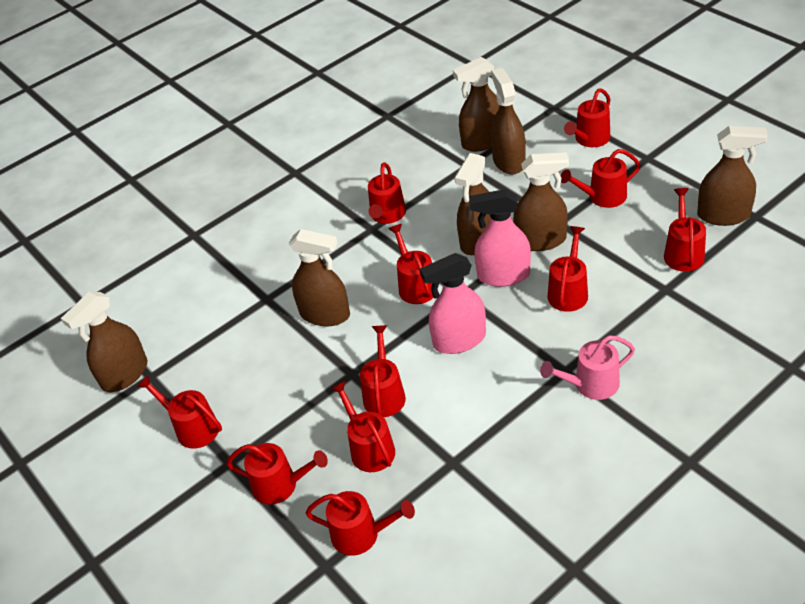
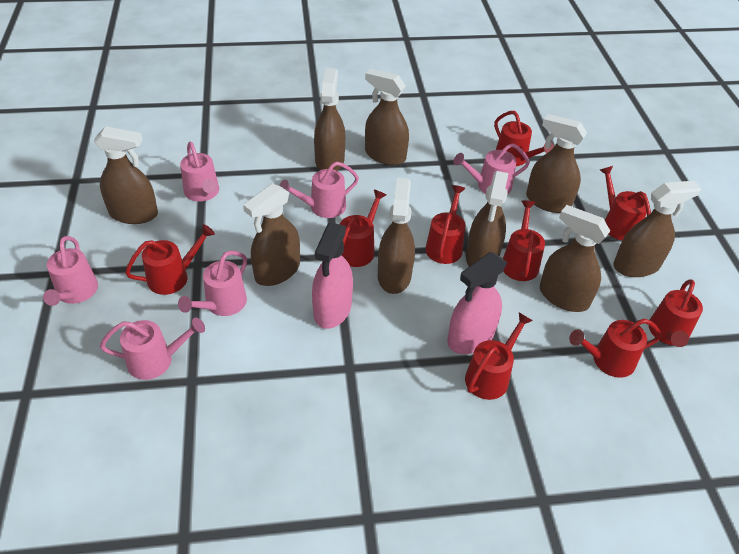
brown spray bottle: [61,291,147,392] [289,229,350,326] [453,57,500,152] [454,153,490,255] [491,68,526,175] [513,152,569,251] [697,126,768,226] = 7 -> [94,126,158,224] [243,184,300,286] [314,68,345,170] [365,69,409,165] [378,178,415,294] [466,171,509,267] [526,114,587,213] [540,205,610,312] [613,181,701,277] = 9
pink watering can: [540,335,635,400] = 1 -> [43,236,98,306] [100,318,205,380] [178,251,247,316] [180,142,219,202] [279,162,359,218] [454,143,530,195] = 6
red watering can: [137,375,222,449] [226,443,328,505] [306,491,415,556] [330,381,395,472] [360,325,406,417] [368,162,406,224] [389,224,433,304] [548,226,588,312] [561,149,641,208] [564,89,611,147] [664,188,706,272] = 11 -> [125,224,215,295] [340,189,386,267] [425,185,466,264] [465,312,533,400] [494,111,554,166] [503,200,545,281] [569,319,661,378] [600,166,651,240] [648,279,703,347] = 9

